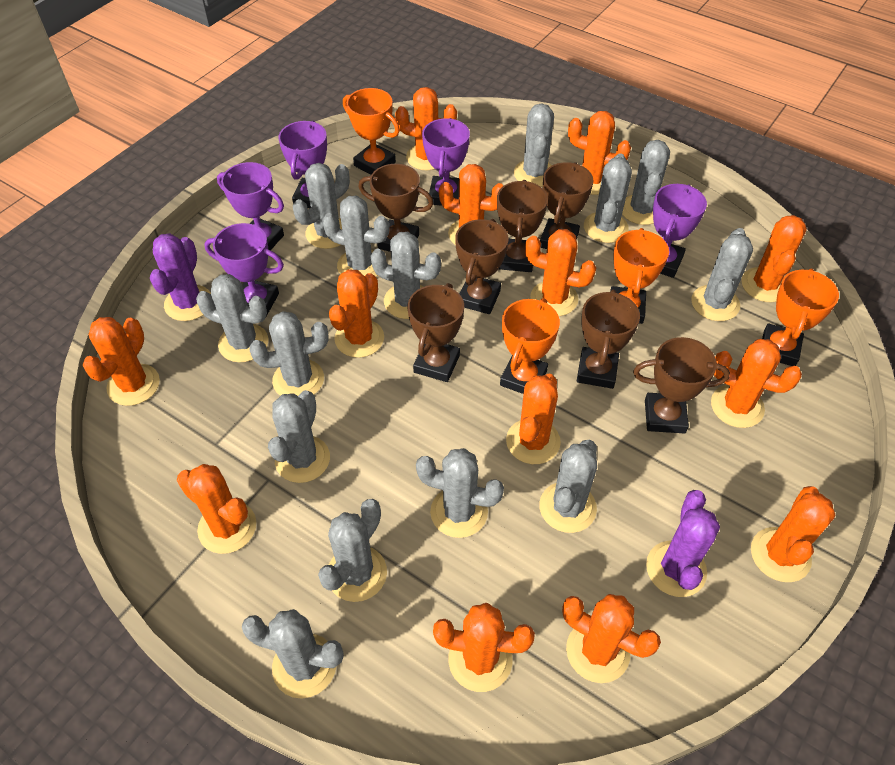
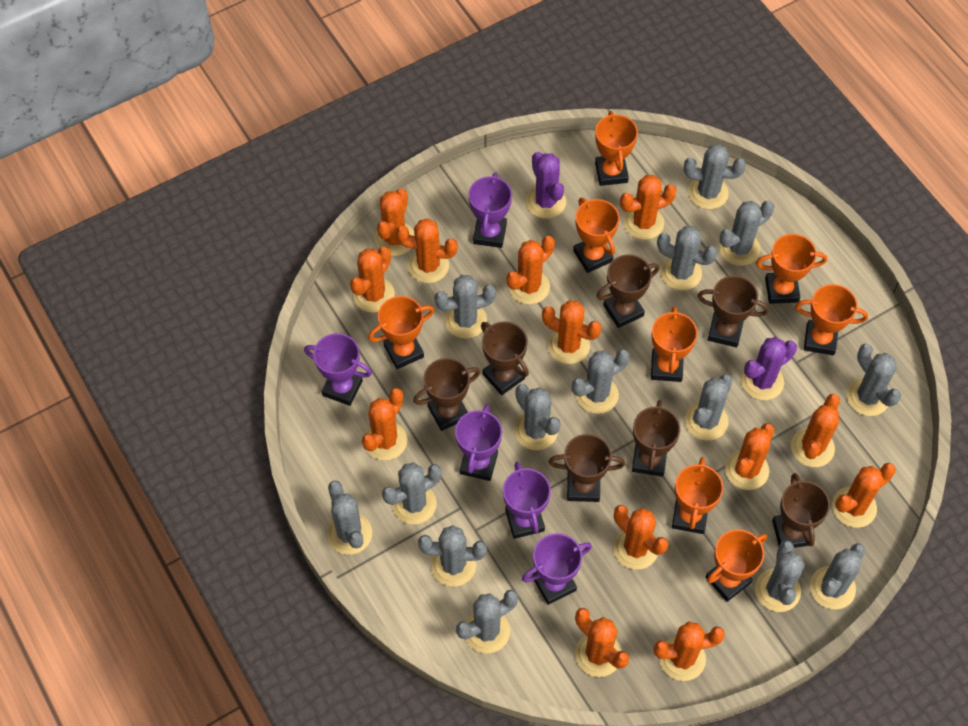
orange trophy: [343,88,400,175] [500,298,560,394] [610,228,669,324] [762,268,839,366] = 4 -> [368,296,434,369] [573,198,620,273] [595,111,638,186] [651,306,698,382] [672,457,723,534] [706,529,767,602] [756,234,827,304] [795,284,868,355] = 8

